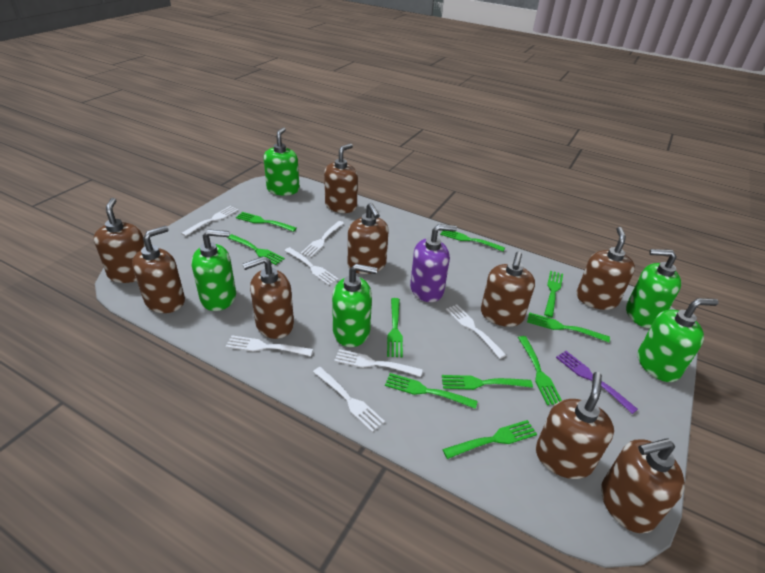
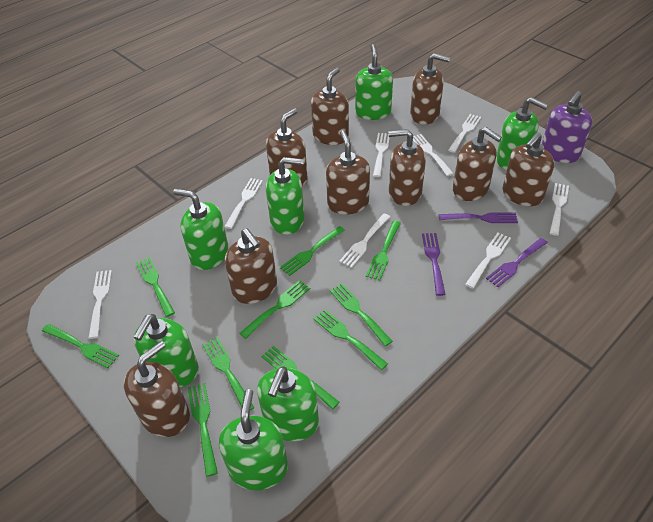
green soap dispenser: [191,229,236,311] [263,127,300,196] [332,264,377,347] [626,249,681,328] [638,298,719,382] = 5 -> [134,314,199,387] [173,189,229,270] [219,389,288,491] [257,366,319,441] [266,157,305,235] [355,44,393,120] [496,97,548,170] = 7
purple fork: [556,351,638,414] = 1 -> [422,233,446,296] [439,212,518,223] [486,238,548,287] = 3
white fork: [181,206,239,236] [226,335,313,356] [285,247,338,285] [300,221,344,258] [313,367,385,432] [334,349,423,377] [446,305,506,359] = 7 -> [89,270,112,339] [224,178,263,229] [339,214,390,268] [373,133,390,177] [413,134,454,176] [448,114,481,153] [465,233,511,288] [550,183,569,236] = 8

